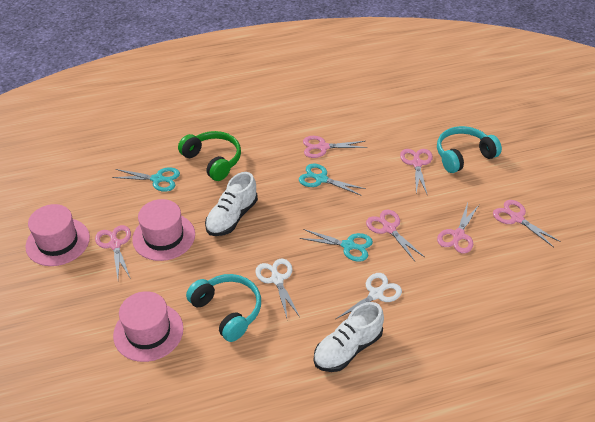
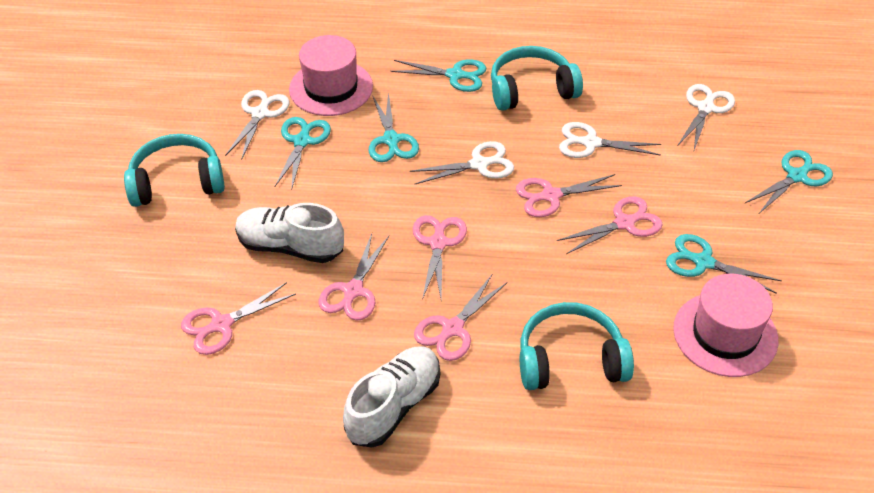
green headphones: [178,131,241,181] = 1 -> none = 0
pink hat: [25,204,90,266] [113,291,184,362] [132,199,195,261] = 3 -> [289,35,373,116] [673,274,778,377] = 2
turquoise headphones: [186,274,261,342] [437,126,502,173] = 2 -> [124,134,225,207] [491,46,583,111] [520,302,634,390] = 3
turquoise scissors: [112,167,180,192] [299,164,366,196] [300,229,373,262] = 3 -> [274,117,331,190] [369,92,419,162] [391,60,486,92] [666,234,782,294] [745,150,833,214] = 5
white scissors: [255,259,300,318] [336,273,402,319] = 2 -> [225,90,289,160] [410,141,514,185] [559,122,661,158] [678,84,735,150] = 4

